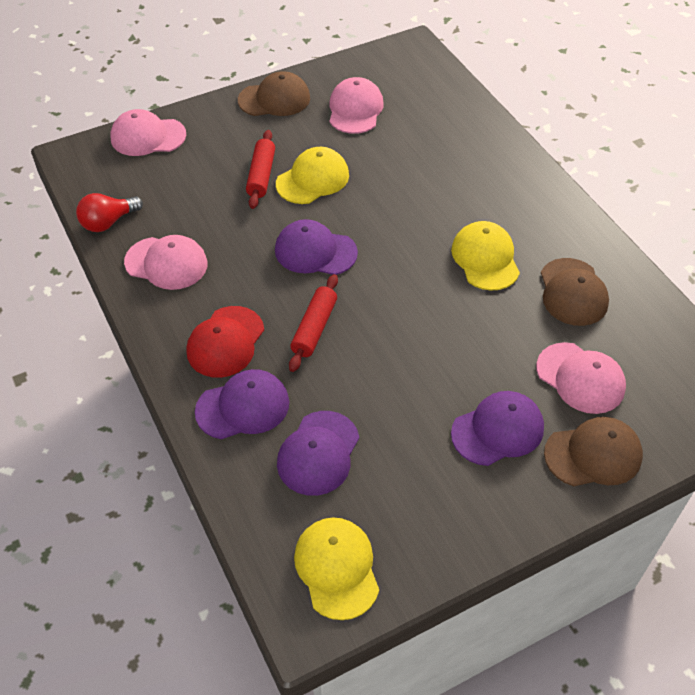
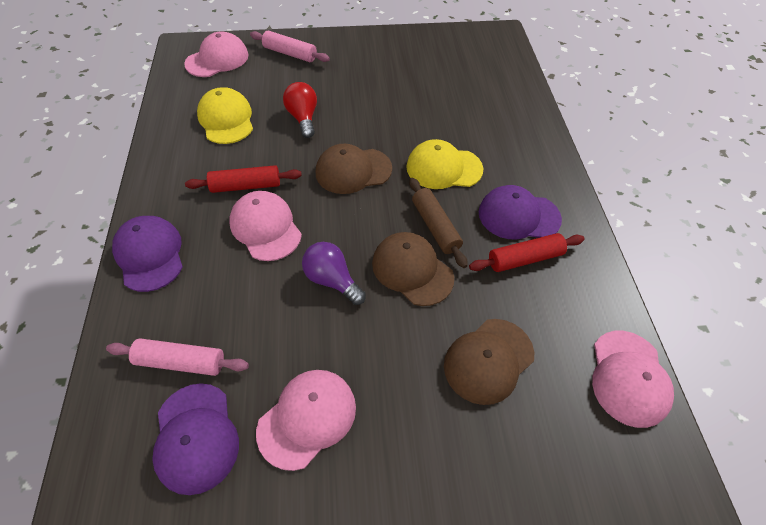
brown rolling pin: none = 0 -> [409,178,468,268] = 1
pink rolling pin: none = 0 -> [106,338,249,376] [250,30,330,62] = 2
purple cap: [195,369,289,439] [275,219,358,275] [277,411,359,496] [451,391,544,466] = 4 -> [112,216,183,292] [152,383,239,495] [478,185,562,239] = 3
purple light bulb: none = 0 -> [302,242,366,305] = 1
red cap: [186,306,264,378] = 1 -> none = 0
yellow cap: [276,147,349,204] [294,518,379,620] [451,221,520,291] = 3 -> [197,87,253,144] [406,139,483,189] = 2

